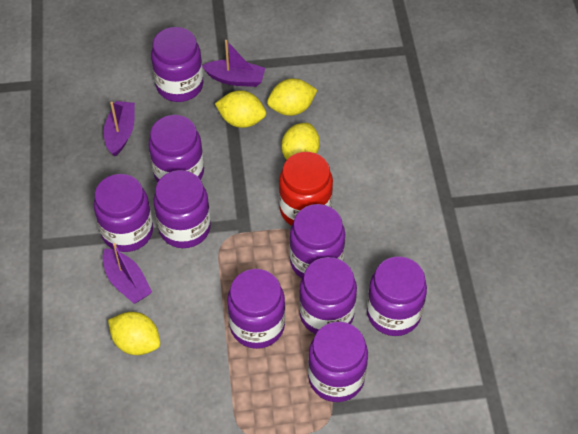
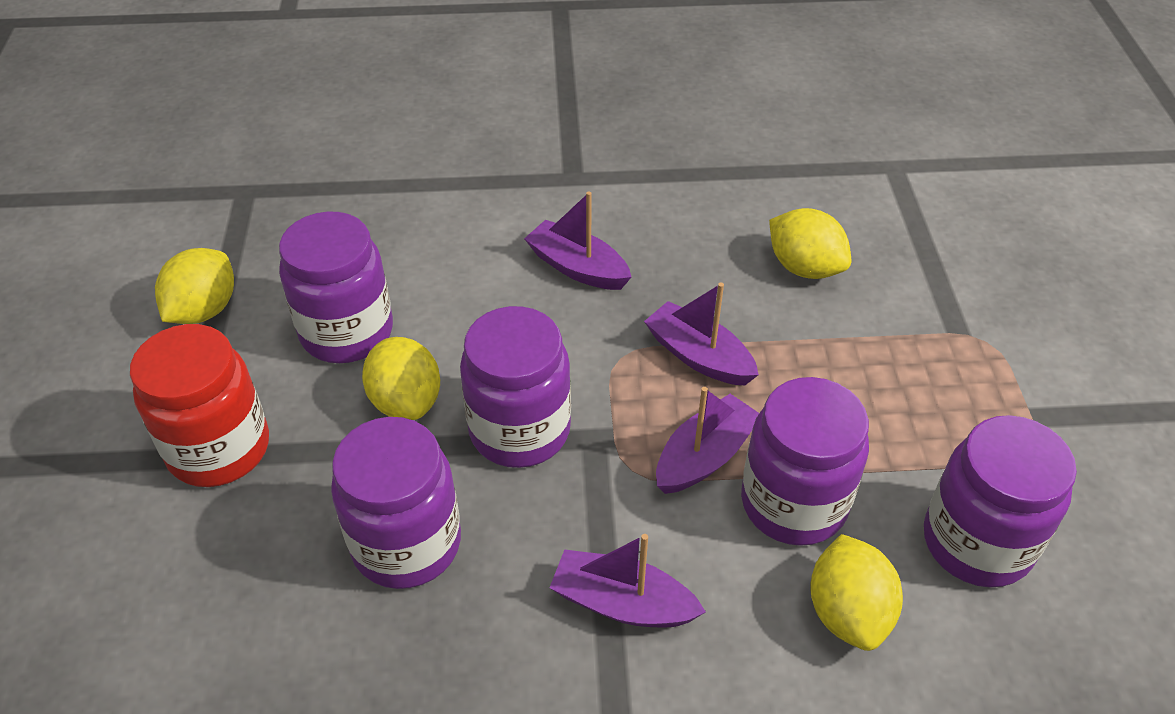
purple boat: [103,101,135,156] [103,243,152,304] [202,40,265,87] = 3 -> [524,192,631,290] [549,534,706,627] [644,282,759,386] [656,387,759,494] = 4
purple jar: [94,174,153,252] [149,115,204,182] [151,27,203,102] [154,170,211,248] [227,269,285,349] [289,204,345,279] [299,257,357,334] [308,322,368,402] [367,256,427,336] = 9 -> [279,211,393,363] [331,417,461,589] [460,306,571,468] [741,377,869,546] [924,415,1077,587] = 5

